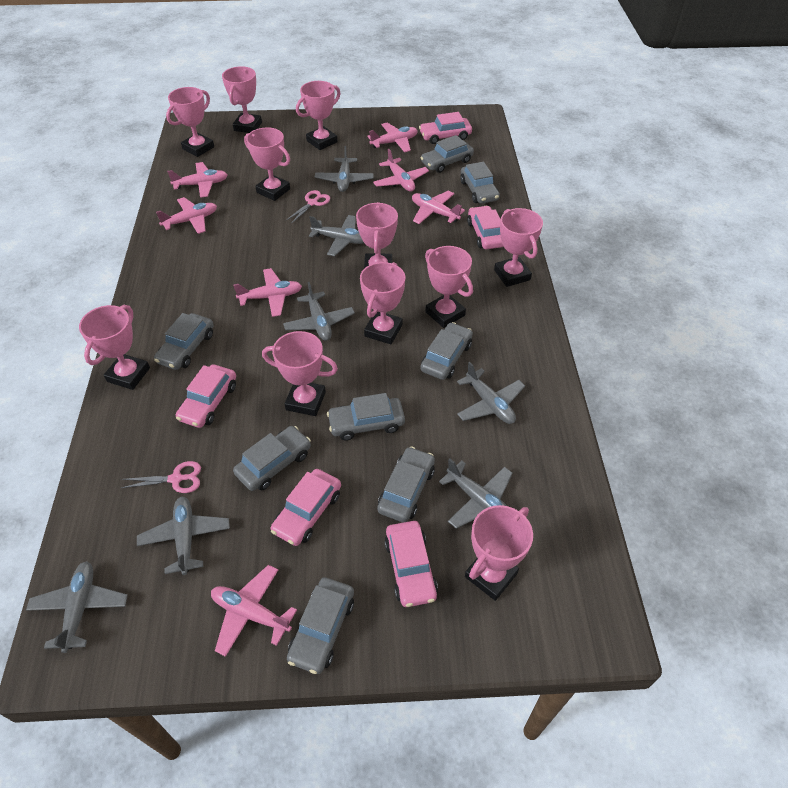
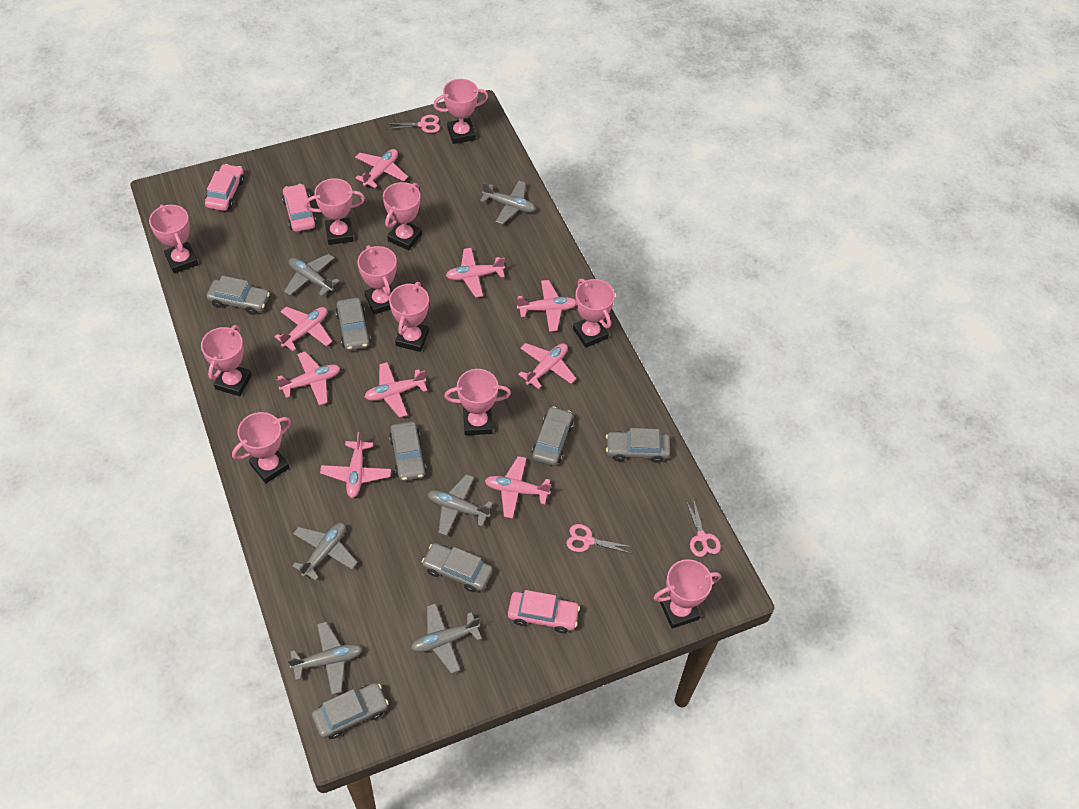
grey car: [154,313,214,370] [233,426,311,491] [287,577,354,674] [327,393,405,441] [377,447,435,523] [420,322,473,380] [421,135,474,173] [460,162,500,204] = 8 -> [206,276,270,315] [312,683,389,739] [335,298,371,351] [389,422,427,481] [422,543,493,592] [532,406,573,466] [606,428,670,463] = 7
grey plane: [26,561,128,653] [137,497,230,575] [283,282,355,341] [309,215,364,256] [315,146,374,192] [439,458,513,529] [457,362,525,424] = 7 -> [284,254,339,296] [287,622,363,695] [292,522,357,581] [411,603,482,674] [428,474,493,536] [480,181,536,224] = 6
pink car: [176,364,236,428] [271,469,341,546] [384,521,438,607] [419,112,472,144] [467,206,504,249] = 5 -> [205,164,244,211] [282,184,317,232] [508,590,580,633] = 3
pink plane: [156,197,217,234] [167,162,228,198] [211,565,297,657] [233,268,302,317] [368,123,418,152] [373,149,429,192] [412,191,465,224] = 7 -> [275,307,332,351] [277,352,340,405] [320,432,391,498] [355,149,408,188] [365,362,427,418] [446,248,505,298] [485,456,551,518] [517,280,576,332] [518,343,576,389] = 9
pink scissors: [121,461,201,493] [286,190,330,224] = 2 -> [388,115,440,133] [566,524,633,554] [686,498,721,557] = 3

